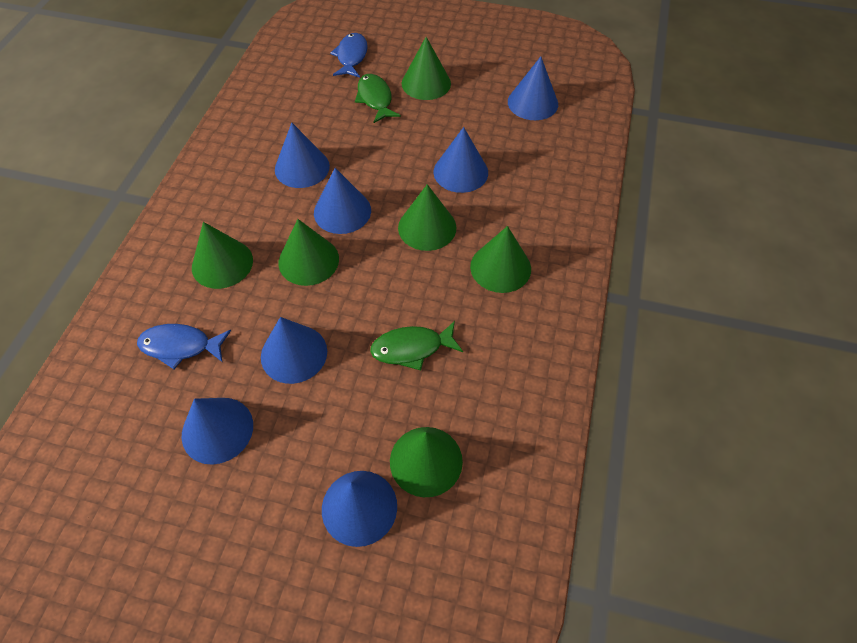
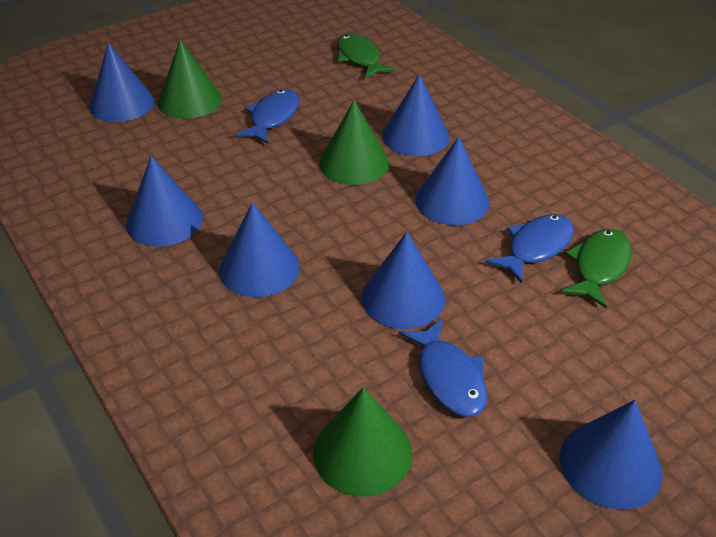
blue fish: [137,324,231,369] [330,33,368,78] = 2 -> [235,89,299,144] [399,319,487,417] [485,214,574,284] = 3
green cone: [192,222,253,289] [279,219,339,286] [390,427,463,497] [398,184,456,251] [402,37,451,100] [470,226,531,293] = 6 -> [158,40,222,119] [313,387,412,497] [319,100,389,185] = 3

